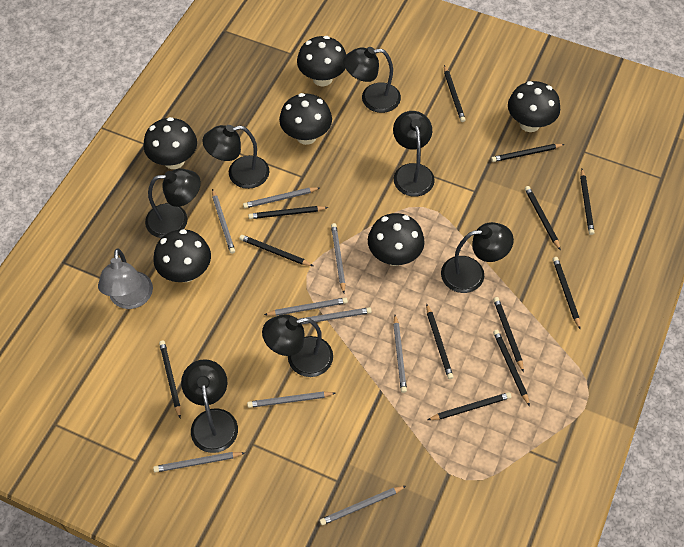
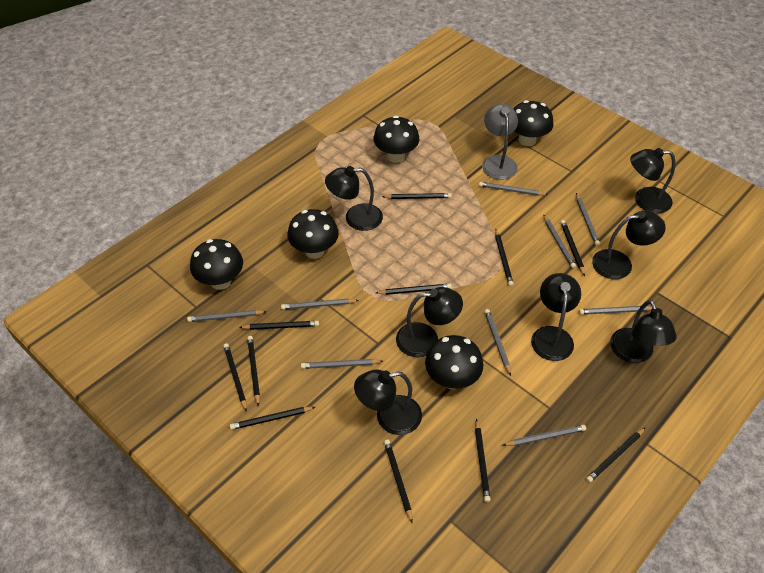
black mushroom: [143,117,197,169] [154,229,211,282] [279,93,332,145] [297,36,346,86] [368,213,425,266] [508,81,560,132] = 6 -> [190,239,243,290] [287,209,339,259] [373,116,419,163] [425,335,483,389] [513,100,553,146] = 5
black pencil: [159,340,181,418] [239,235,313,266] [248,206,328,219] [426,303,454,379] [428,392,512,420] [444,65,466,122] [491,144,565,162] [493,297,524,372] [493,330,530,406] [525,186,561,251] [553,257,581,330] [580,169,594,235] = 12 -> [223,343,247,412] [229,407,315,430] [239,321,319,330] [247,336,260,406] [376,284,452,295] [382,193,452,199] [384,440,413,523] [475,419,491,502] [495,229,514,286] [560,220,585,276] [586,427,646,483] = 11

